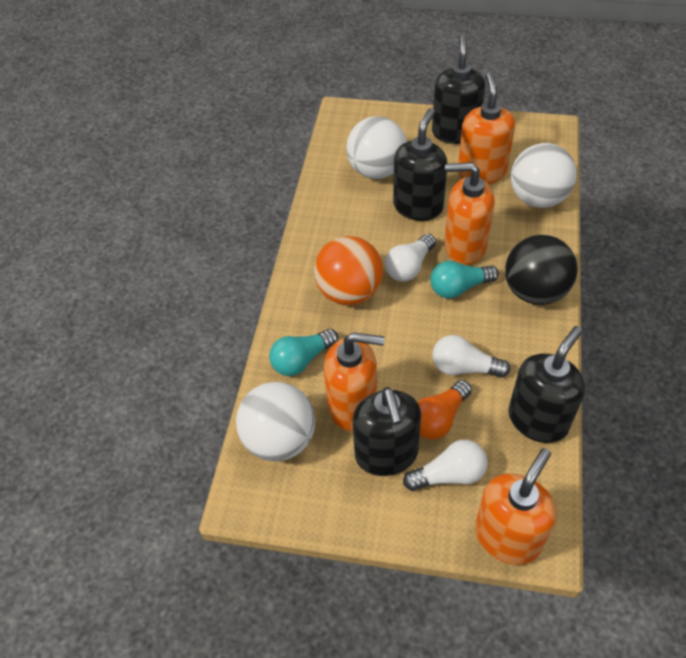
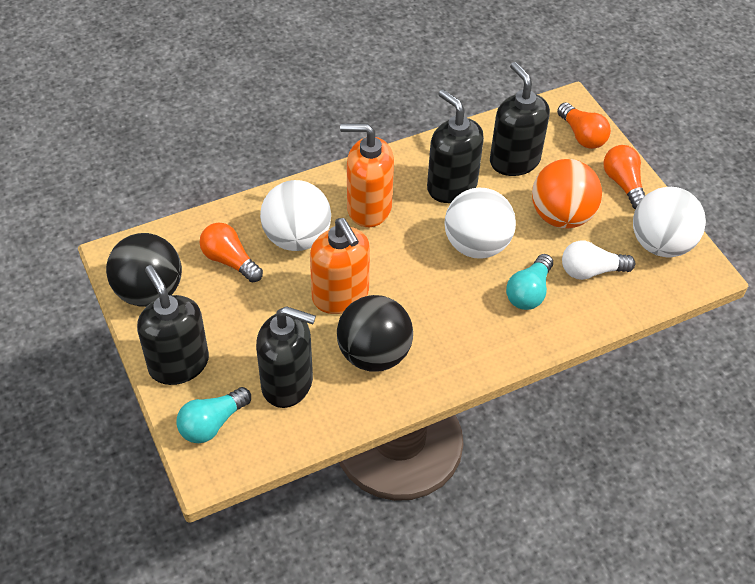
black ball: [505,235,578,305] = 1 -> [106,233,182,307] [337,295,413,372] = 2
orange light bulb: [417,380,472,439] = 1 -> [200,223,263,282] [557,102,611,149] [603,145,646,209] = 3
orange soap dispenser: [324,332,385,431] [444,162,495,265] [458,72,515,184] [475,448,557,565] = 4 -> [310,218,370,314] [340,123,394,227] = 2
white light bulb: [385,234,436,282] [403,440,487,491] [432,335,510,378] = 3 -> [562,240,635,280] = 1

